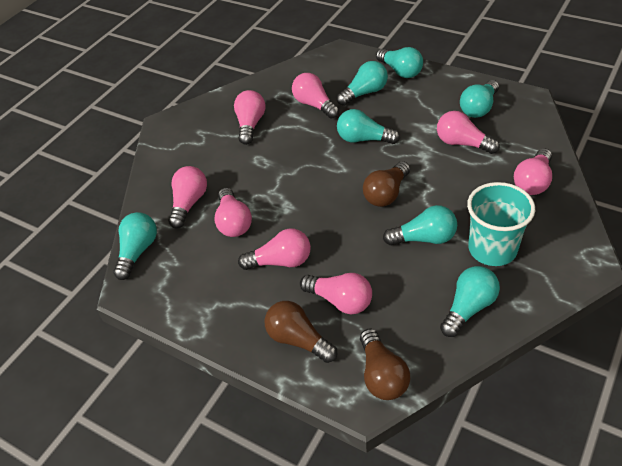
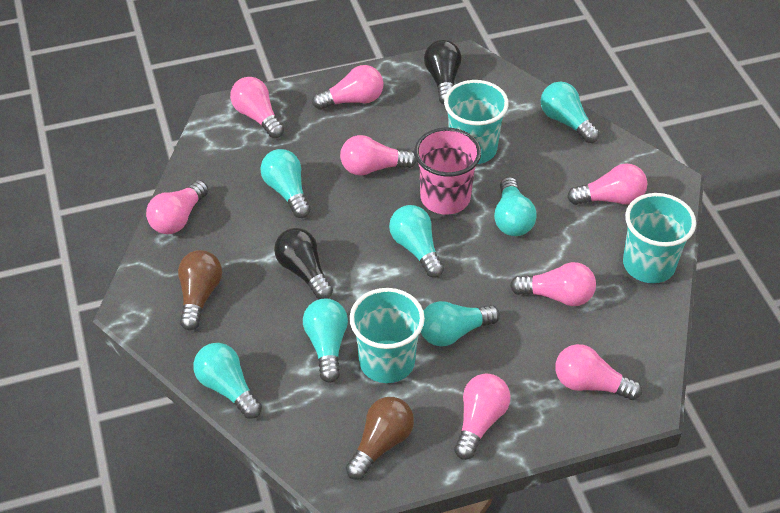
black light bulb: none = 0 -> [274,228,333,299] [424,40,461,104] = 2
brown light bulb: [265,301,337,363] [360,328,410,400] [363,161,410,207] = 3 -> [178,250,222,330] [346,397,414,480] = 2
pink cup: none = 0 -> [414,128,481,215] = 1
turquoise cup: [467,182,535,266] = 1 -> [349,288,425,383] [444,80,509,164] [623,193,696,283] = 3

